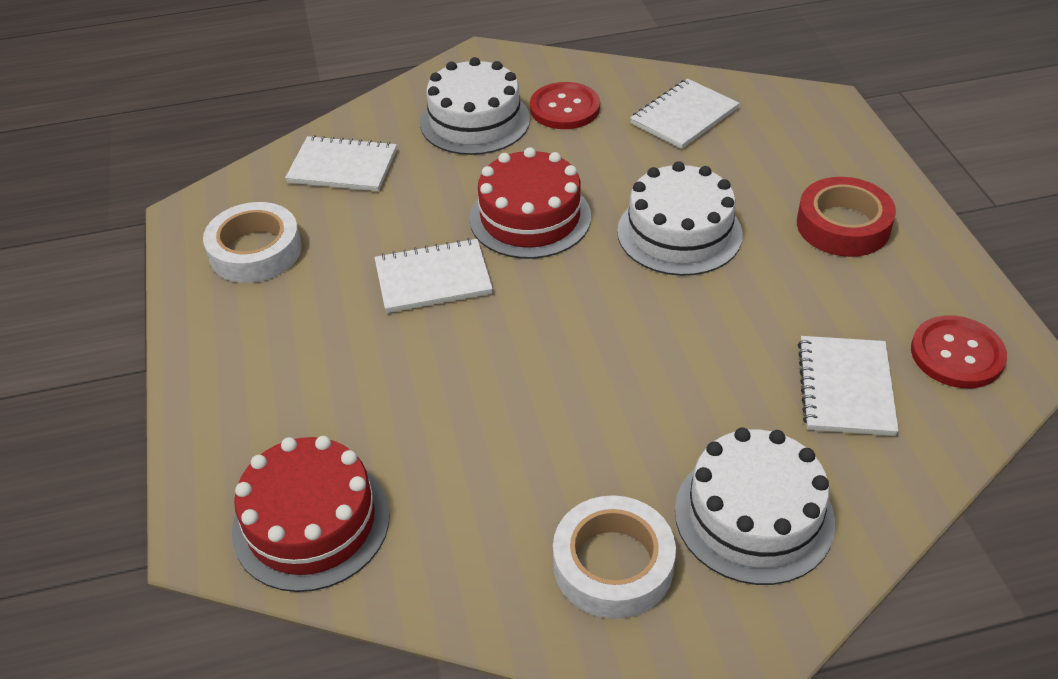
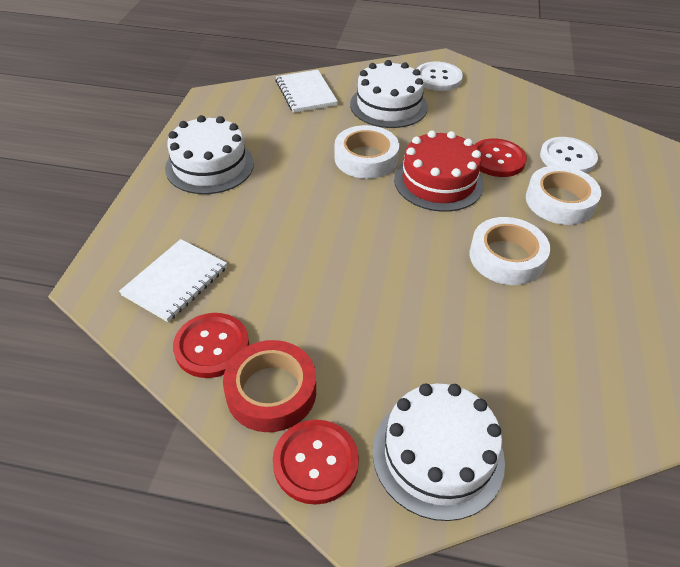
red button: [530,82,600,129] [911,316,1007,388] = 2 -> [173,313,249,378] [273,420,359,505] [475,138,527,177] = 3
red cake: [232,436,390,592] [469,147,591,259] = 2 -> [394,130,484,212] = 1
white button: none = 0 -> [417,62,463,91] [540,137,598,173] = 2
white notebook: [285,135,397,191] [374,238,493,313] [630,79,740,149] [798,336,899,436] = 4 -> [119,239,227,322] [275,70,338,113] = 2
white tape: [203,202,302,283] [553,495,676,619] = 2 -> [334,125,399,179] [470,217,550,285] [526,165,601,225] = 3

